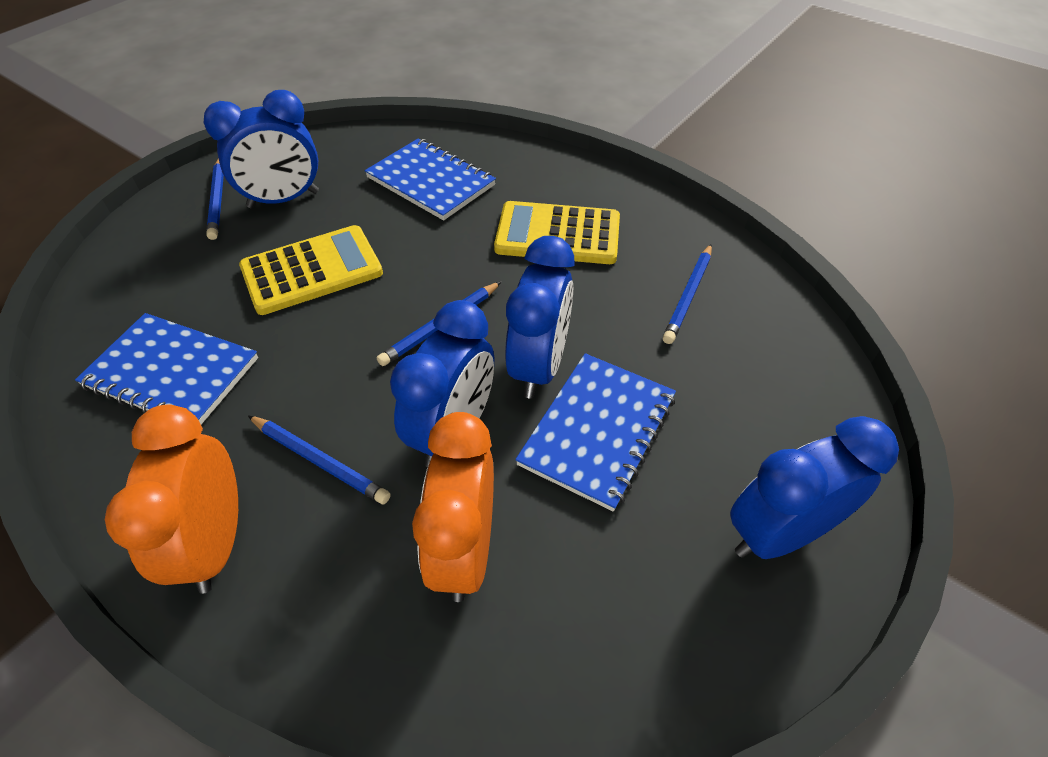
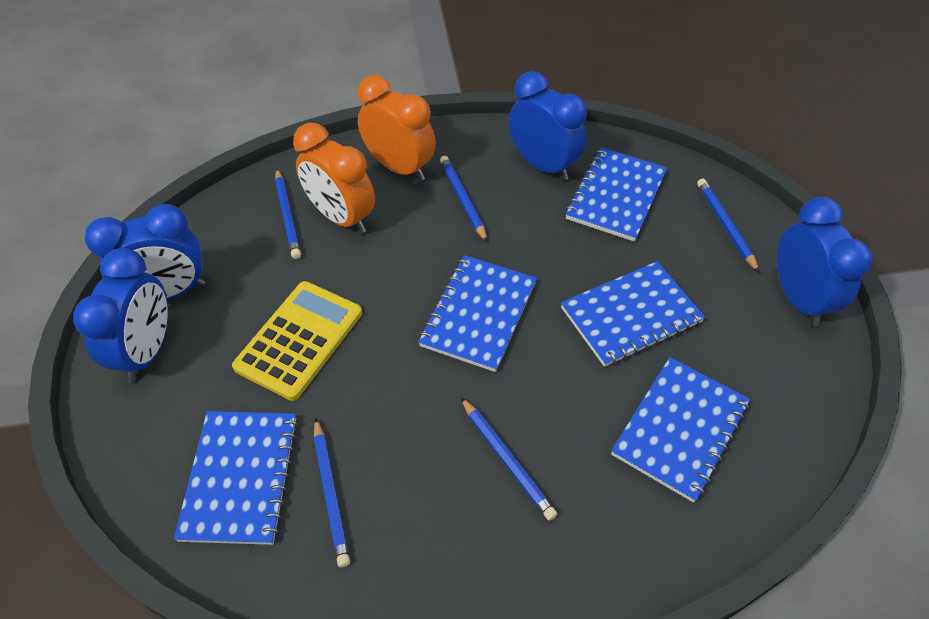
blue notebook: [75,313,258,425] [365,138,496,221] [515,353,676,512] = 3 -> [174,411,298,545] [418,255,537,372] [561,261,706,367] [565,147,667,242] [611,357,750,503] = 5
blue pencil: [206,158,224,240] [248,415,391,504] [377,282,501,366] [663,244,712,344] = 4 -> [275,169,301,259] [314,418,350,567] [440,156,487,242] [461,397,557,521] [697,179,760,273] = 5
yellow calculator: [239,225,383,315] [494,201,620,264] = 2 -> [232,281,362,401] = 1

